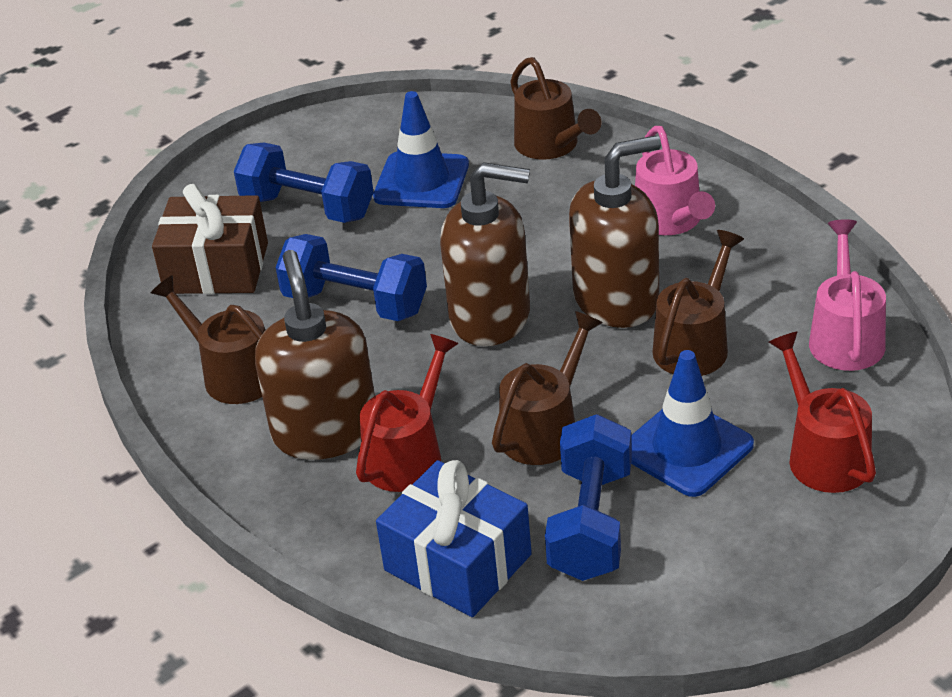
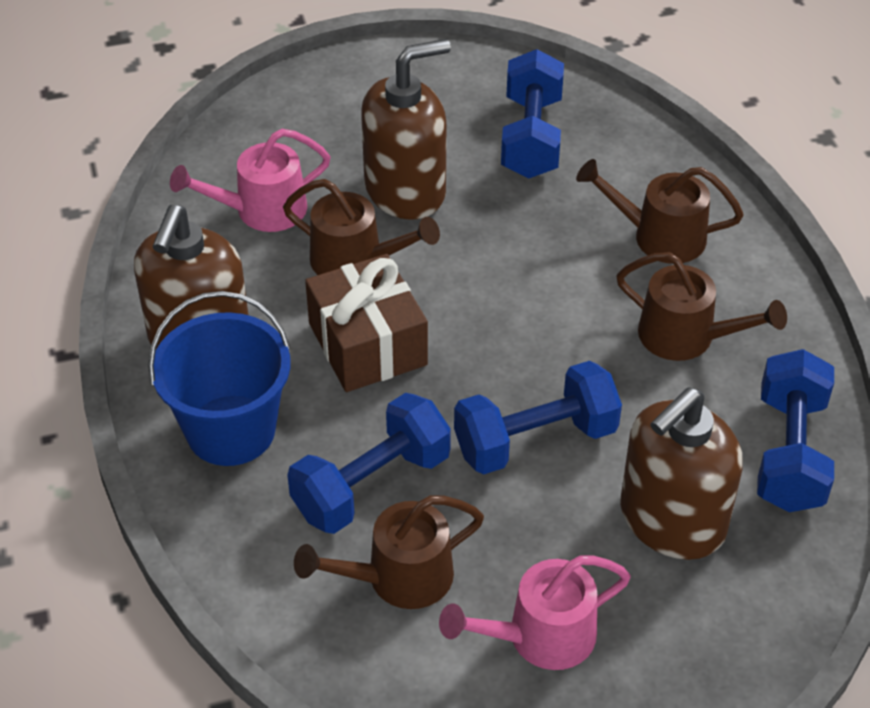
blue bucket: none = 0 -> [148,291,291,466] = 1
blue dumbbell: [234,143,374,223] [276,234,427,321] [545,414,632,581] = 3 -> [287,393,451,534] [454,361,622,474] [501,49,564,178] [757,349,834,512] = 4
blue gift: [376,460,532,617] = 1 -> none = 0
blue traffic cone: [373,91,469,208] [631,350,754,497] = 2 -> none = 0
red watering can: [356,334,459,492] [769,331,876,493] = 2 -> none = 0

